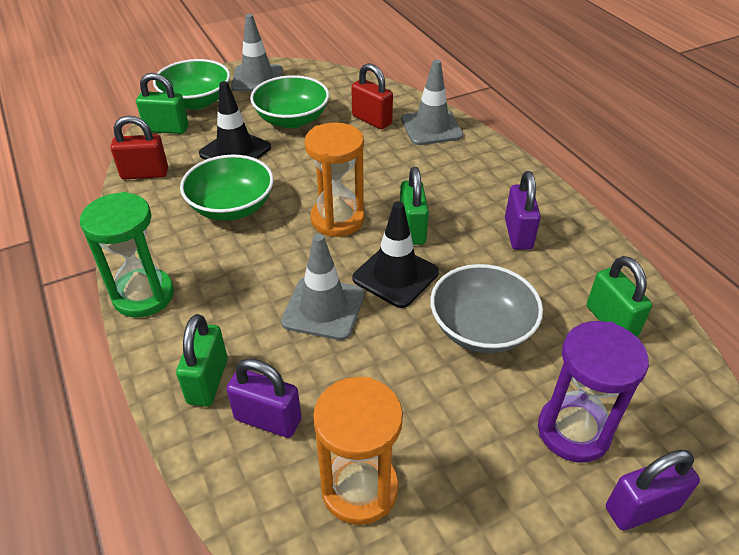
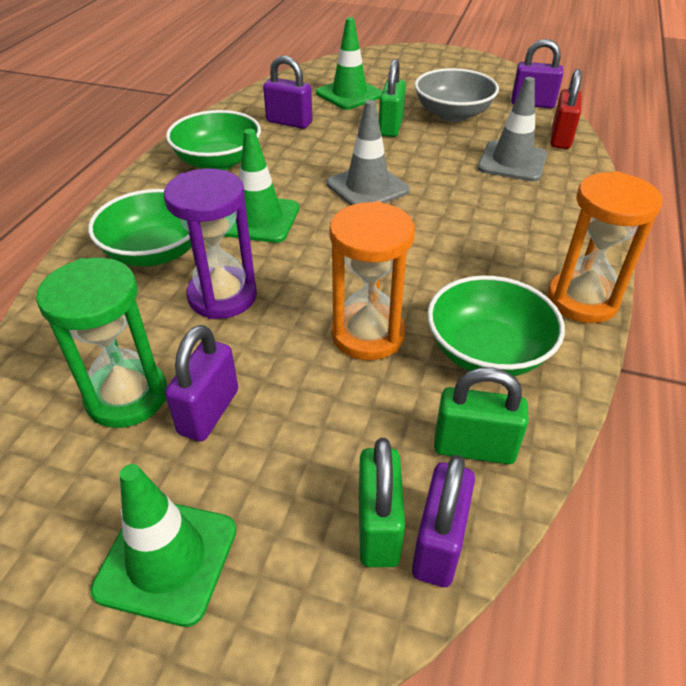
black traffic cone: [199,81,271,160] [352,201,439,308] = 2 -> none = 0
green padlock: [136,73,189,134] [176,314,227,406] [400,167,429,245] [587,256,652,337] = 4 -> [359,438,405,567] [379,59,406,137] [434,368,529,464] = 3
green traffic cone: none = 0 -> [90,464,236,627] [224,129,299,243] [316,17,383,110] = 3
grey traffic cone: [231,14,283,92] [281,234,364,340] [401,60,463,145] = 3 -> [327,100,410,205] [478,77,547,182] = 2
purple padlock: [226,358,301,438] [505,171,541,250] [606,450,700,531] = 3 -> [165,325,238,441] [263,56,312,129] [412,455,475,587] [511,39,563,108] = 4
red padlock: [111,116,168,179] [351,63,393,129] = 2 -> [551,69,582,149] = 1

